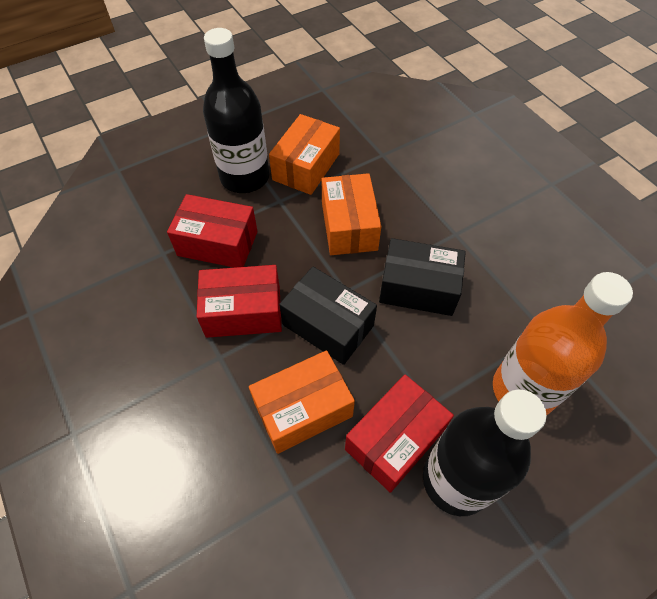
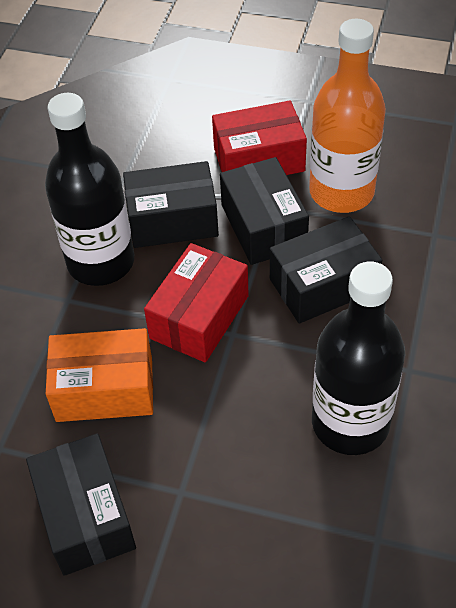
black box: [279,267,377,365] [379,238,466,316] = 2 -> [26,433,136,576] [123,161,219,248] [220,157,309,265] [270,216,382,324] = 4
orange box: [249,350,355,454] [269,114,340,195] [322,173,382,255] = 3 -> [46,328,153,422] = 1
red box: [167,194,258,268] [197,265,282,338] [345,374,454,493] = 3 -> [144,243,249,362] [212,101,307,175] = 2

